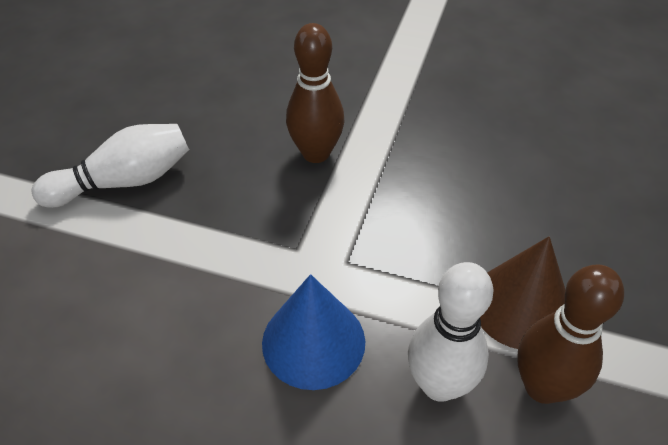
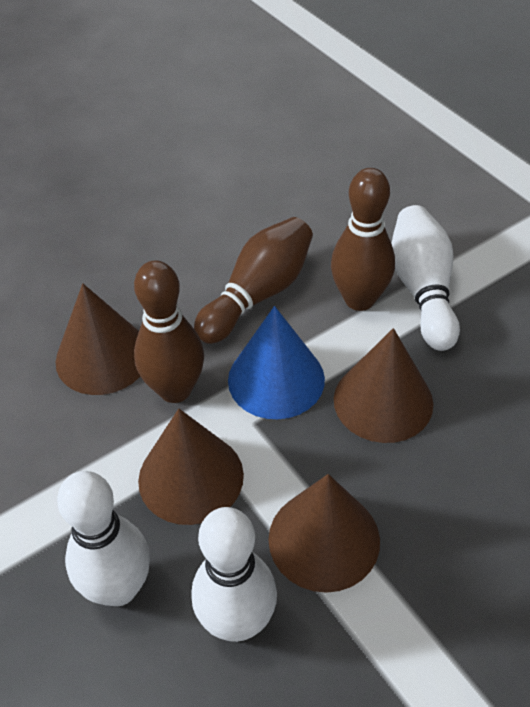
brown bowling pin: [286,23,344,163] [517,265,624,404] = 2 -> [134,260,204,403] [194,217,313,344] [331,168,395,311] = 3
brown cone: [480,236,565,349] = 1 -> [56,283,140,395] [138,408,244,525] [268,474,380,593] [334,328,433,443] = 4
white bowling pin: [31,124,189,208] [408,262,493,402] = 2 -> [57,471,150,606] [191,507,277,642] [391,205,460,351] = 3

